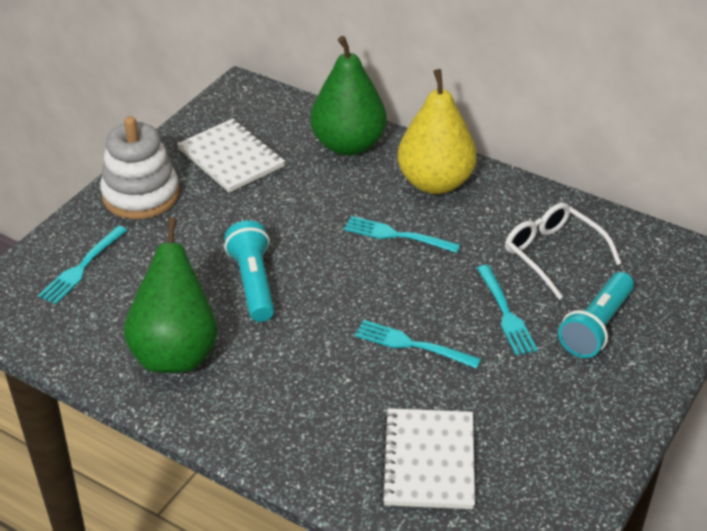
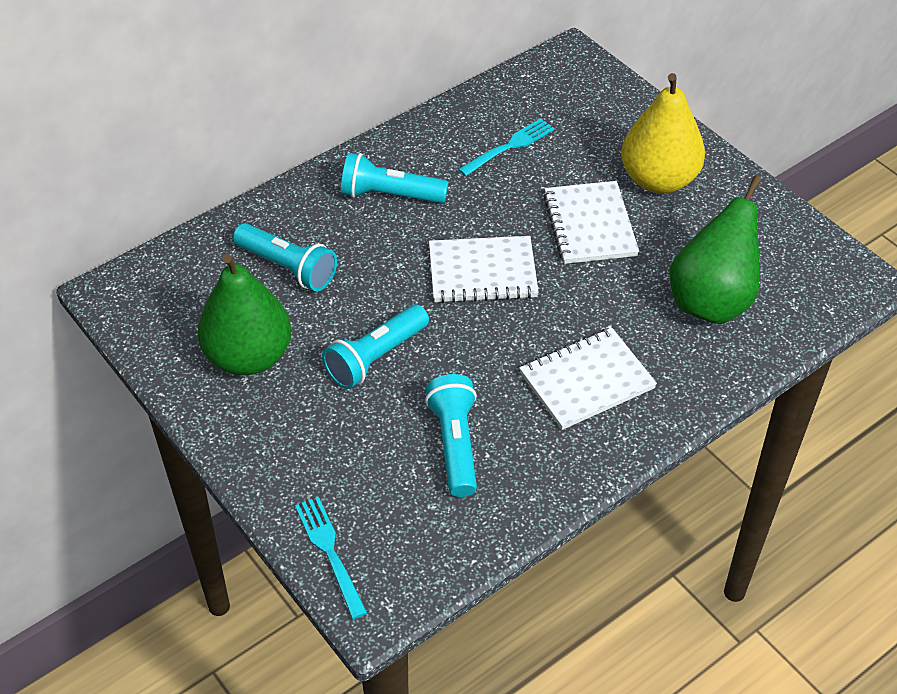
turquoise flashlight: [224,221,274,322] [558,272,634,358] = 2 -> [233,223,337,291] [322,304,429,389] [341,153,449,203] [425,374,477,497] = 4
turquoise fork: [38,226,127,304] [344,216,460,253] [355,320,481,369] [477,265,538,355] = 4 -> [295,497,367,619] [458,118,555,176] = 2
white glasses: [505,203,622,300] = 1 -> none = 0
white notebook: [177,119,285,193] [380,408,475,509] = 2 -> [429,236,539,303] [519,328,657,430] [543,181,639,264] = 3
white stacking toy: [100,116,179,219] = 1 -> none = 0

